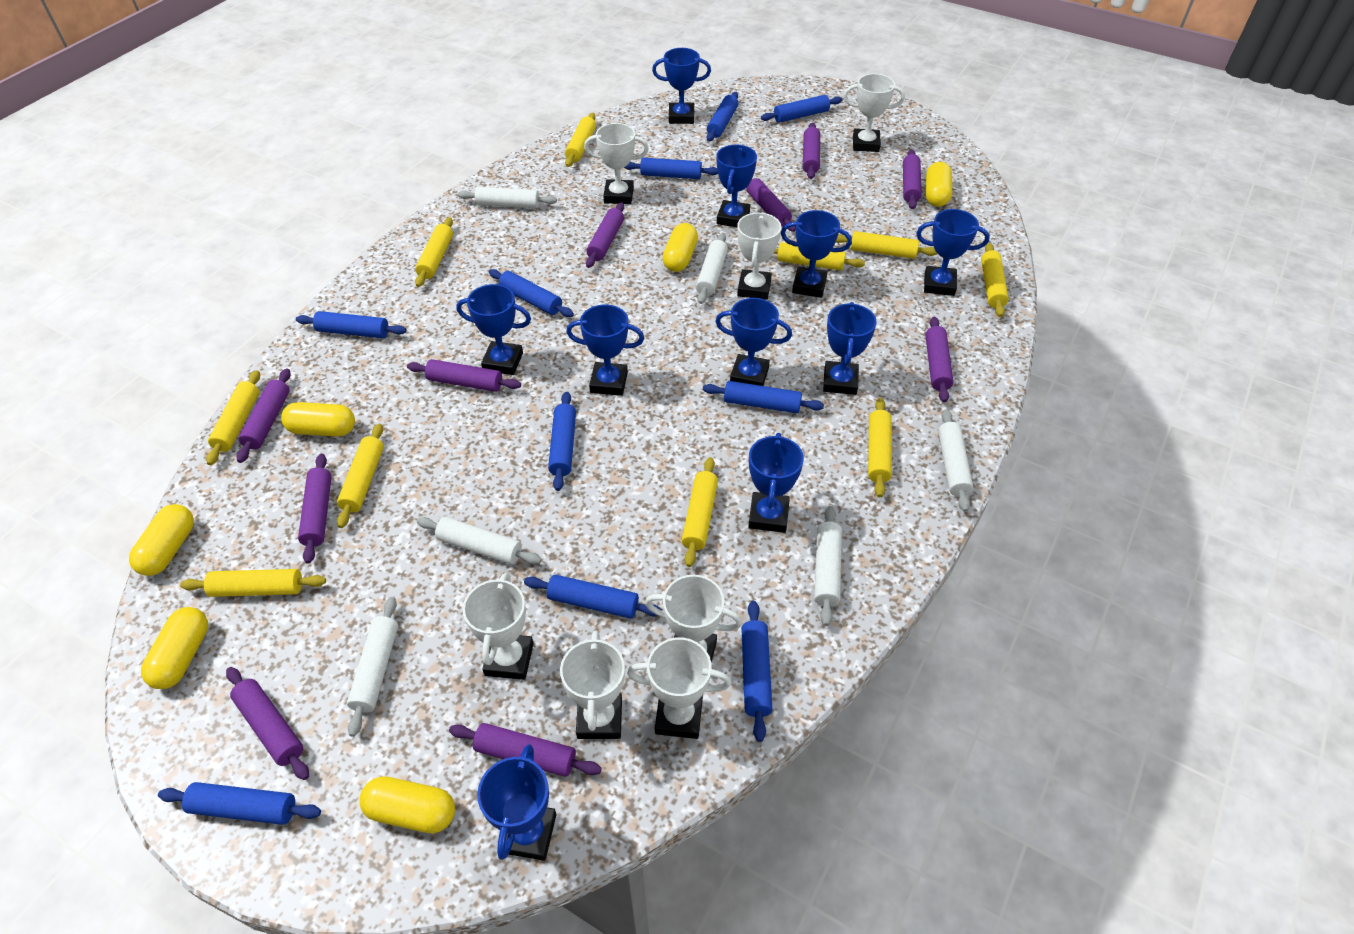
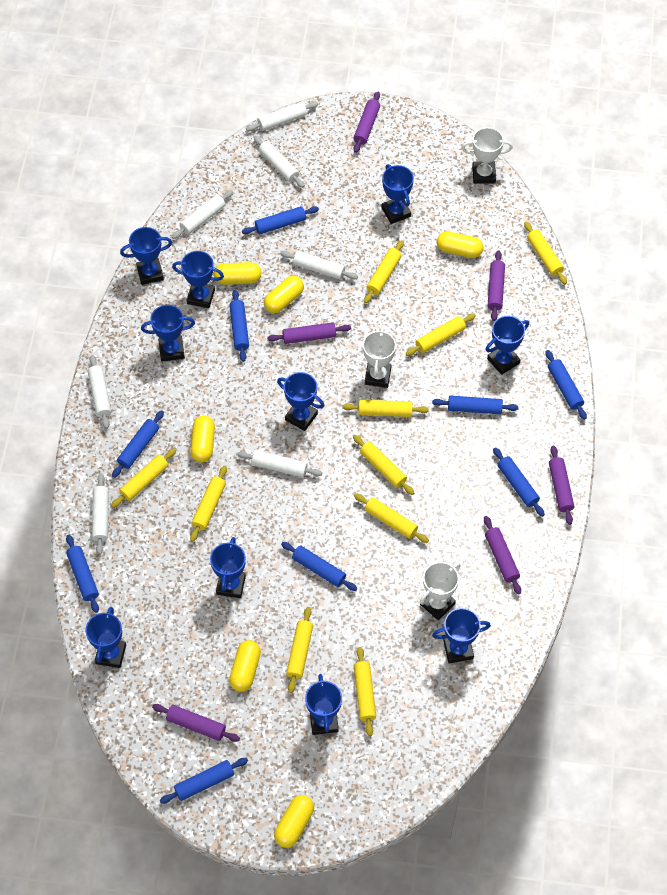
blue rolling pin: [158,782,321,825] [296,311,407,338] [489,269,574,317] [524,574,663,619] [548,392,576,491] [624,158,718,179] [703,381,824,413] [707,92,738,142] [741,601,773,742] [761,95,842,123] = 10 -> [66,535,99,613] [112,410,164,478] [160,758,248,804] [229,290,249,362] [242,206,319,234] [281,542,357,591] [432,395,519,414] [493,447,545,517] [546,350,587,420] = 9
purple rolling pin: [226,667,309,780] [237,369,291,463] [298,454,332,564] [407,359,521,392] [449,723,602,777] [586,202,624,268] [746,178,796,232] [803,123,820,179] [903,149,922,209] [925,317,954,403] = 10 -> [152,704,240,742] [267,322,351,344] [354,92,380,153] [484,516,521,595] [488,250,505,321] [549,445,574,525] = 6
white rolling pin: [347,597,398,737] [417,517,542,565] [458,186,557,208] [696,233,728,304] [814,506,842,626] [938,409,973,512] = 6 -> [88,355,111,429] [92,474,109,555] [172,190,233,239] [237,450,322,477] [246,101,318,131] [253,136,305,188] [280,251,358,280] = 7
white trophy: [463,573,534,680] [560,631,625,739] [584,123,649,204] [627,637,732,739] [645,575,742,662] [737,212,781,300] [843,74,905,152] = 7 -> [363,327,396,388] [420,562,460,620] [462,127,513,184] = 3

